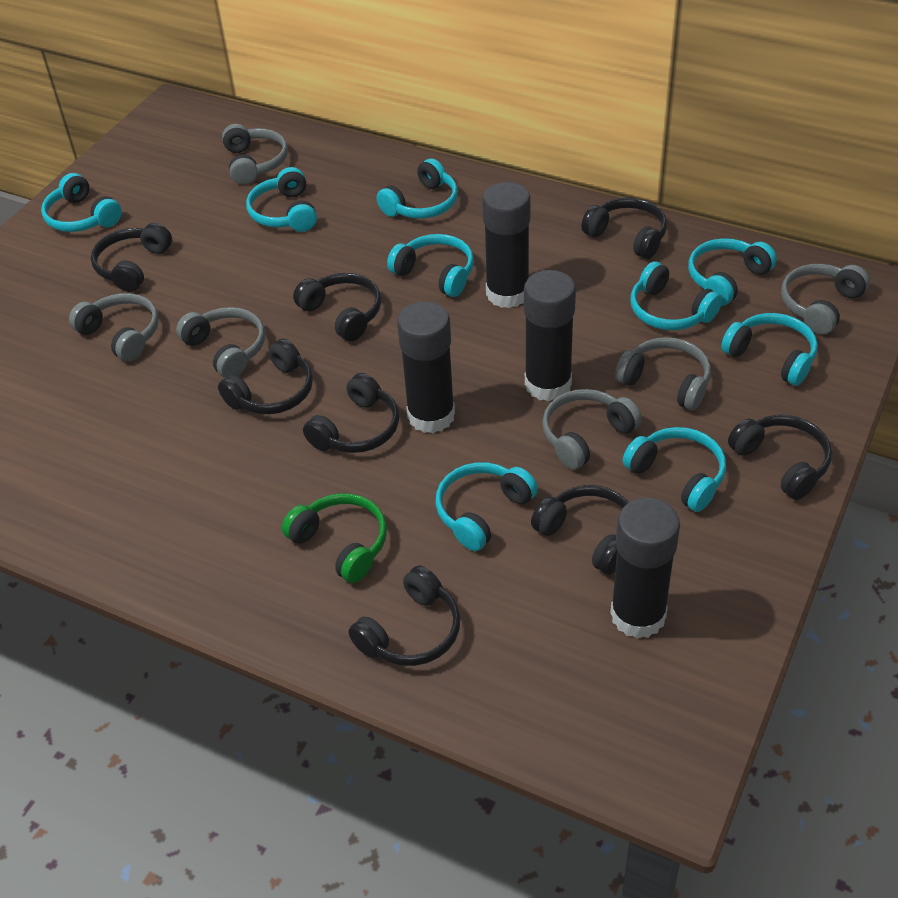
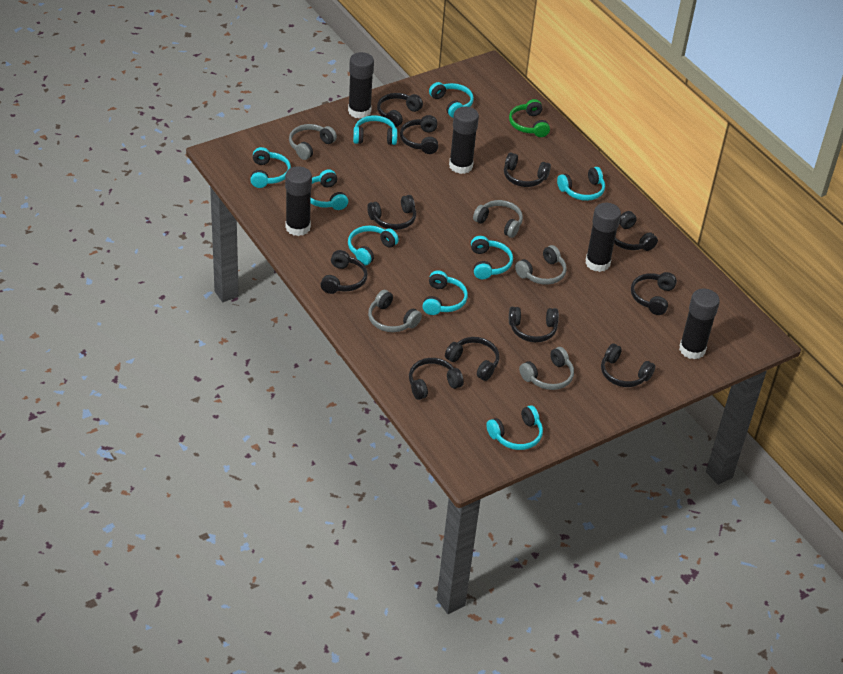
black glue stick: [397,301,455,433] [482,182,530,308] [524,270,576,402] [610,498,680,639] = 4 -> [285,166,312,236] [348,52,374,119] [449,107,479,174] [585,203,621,272] [679,289,720,360] = 5
black headphones: [91,223,172,292] [218,339,313,414] [293,273,381,341] [303,373,399,453] [348,565,460,666] [531,485,629,575] [581,198,667,259] [728,415,832,500] = 8 -> [320,250,368,294] [367,195,416,230] [377,93,423,127] [400,115,438,154] [409,358,464,400] [445,337,499,381] [504,153,551,187] [509,307,559,342] [601,343,655,387] [614,211,658,251] [631,272,677,315] = 11
grey headphones: [69,293,159,361] [176,307,265,378] [222,124,288,185] [542,389,642,470] [615,337,711,410] [781,264,870,334] = 6 -> [289,124,337,160] [368,290,422,332] [473,200,523,238] [515,245,567,285] [519,347,574,390] = 5

